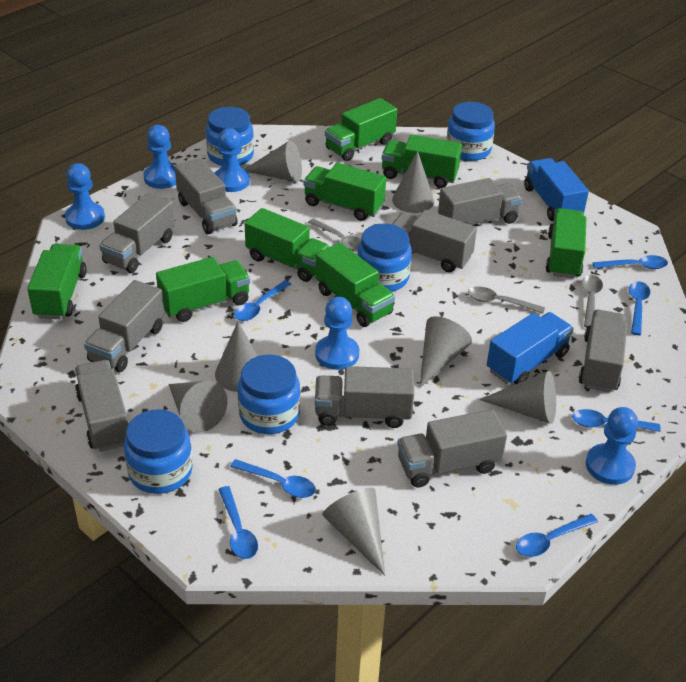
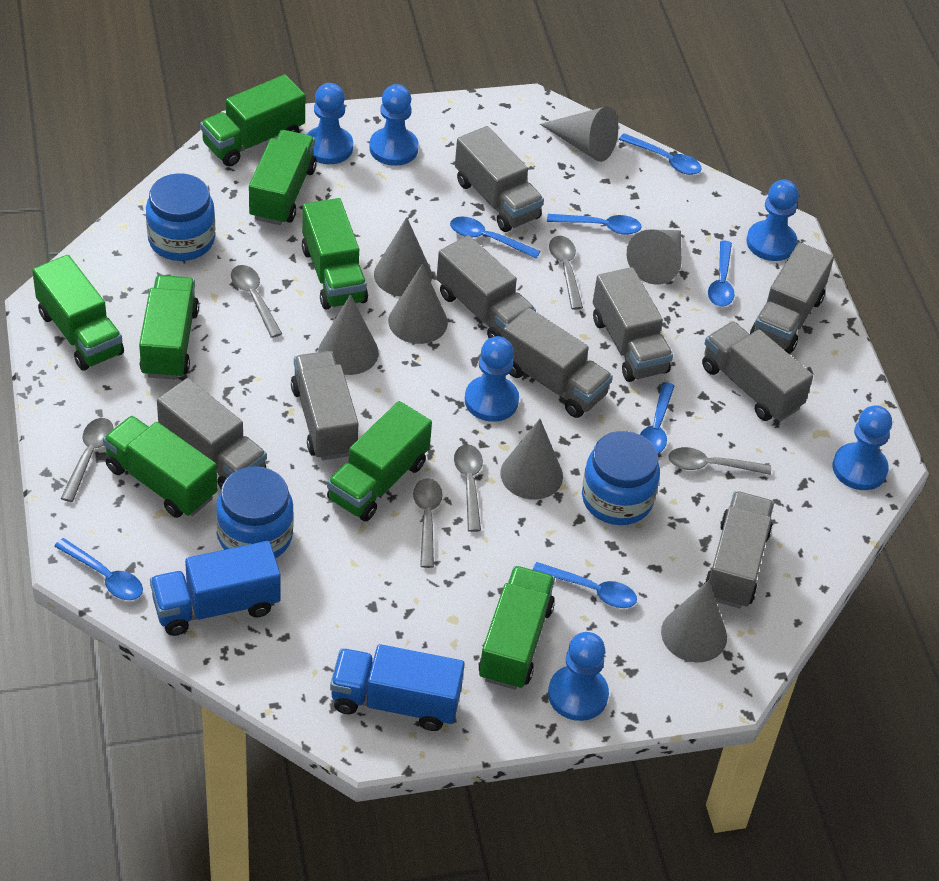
blue jar: [124,409,193,494] [206,107,254,166] [238,355,300,434] [357,223,412,292] [446,102,495,161] = 5 -> [146,173,215,261] [216,466,294,558] [582,431,660,525] = 3
blue pawn: [65,163,105,230] [143,125,176,189] [215,128,250,192] [315,297,359,370] [586,407,638,485] = 5 -> [306,83,353,164] [369,84,419,166] [465,336,519,422] [548,632,609,721] [746,179,799,261] [833,405,892,490] = 6
grey spoon: [308,218,361,252] [468,287,545,314] [582,275,603,328] = 3 -> [60,418,114,502] [231,265,282,338] [413,478,443,568] [454,444,483,532] [549,236,583,310] [668,447,771,475] = 6

